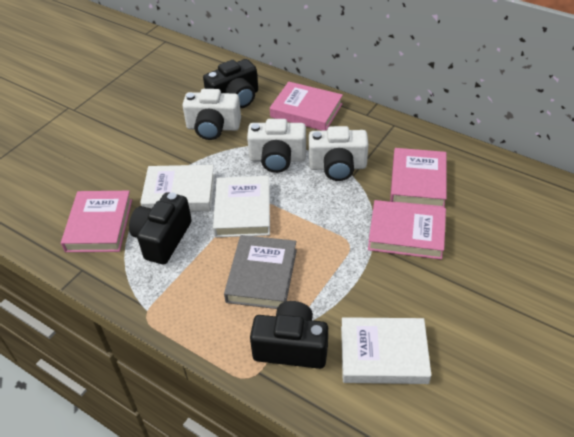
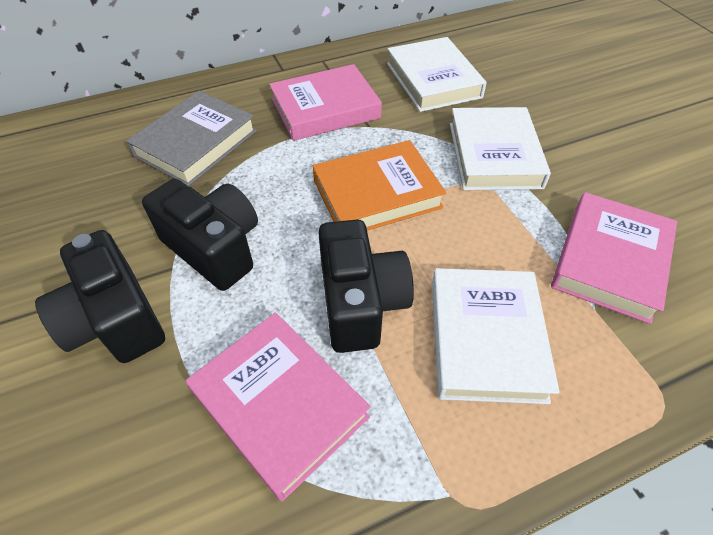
orange book: none = 0 -> [313,140,446,231] = 1
pink book: [61,191,132,252] [270,82,343,131] [368,200,446,260] [390,148,447,208] = 4 -> [186,313,371,501] [269,64,382,141] [551,192,677,324] = 3
white camera: [182,89,241,140] [247,119,306,173] [309,126,369,181] = 3 -> none = 0

